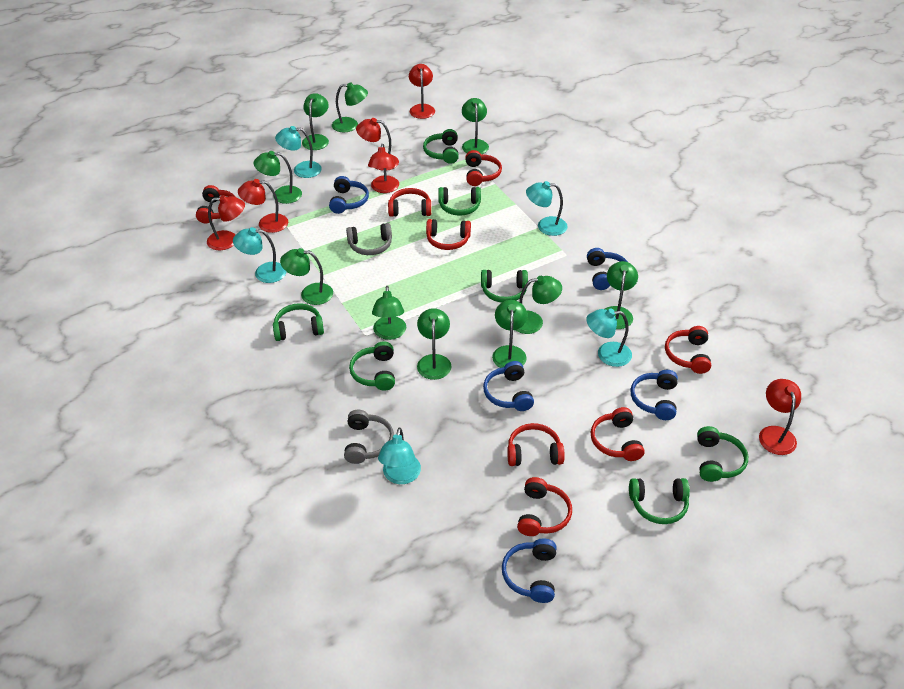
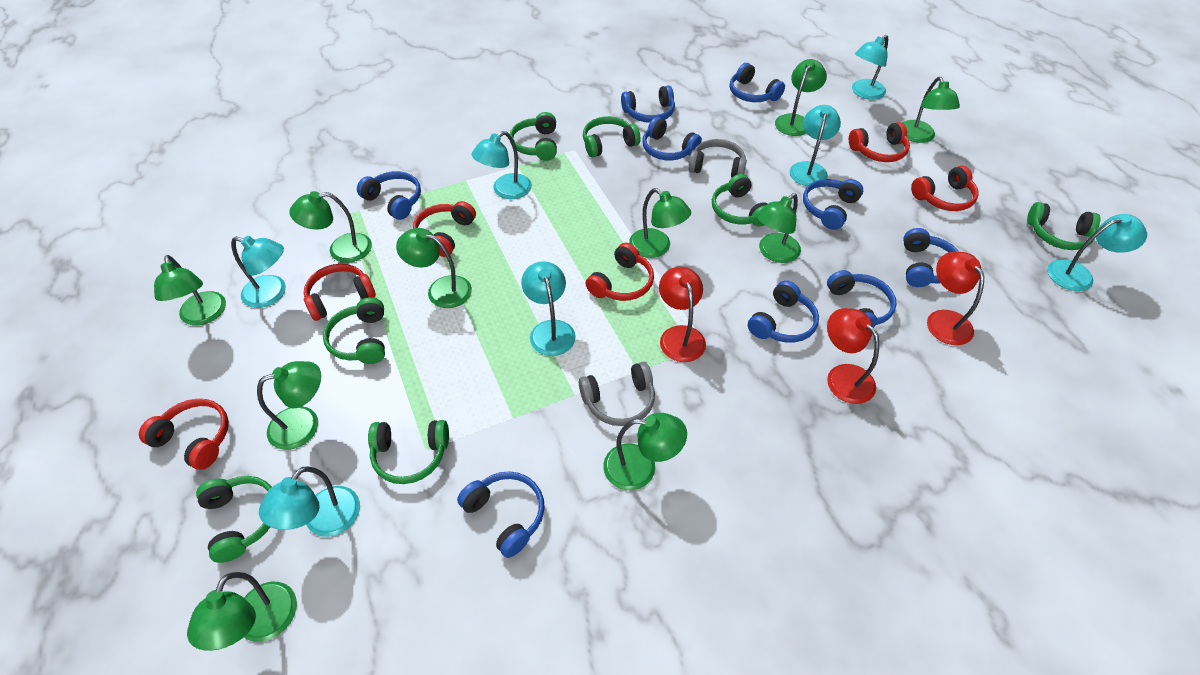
blue headphones: [329,176,369,214] [483,361,534,411] [502,538,557,603] [587,248,628,290] [630,370,678,420] = 5 -> [357,171,421,220] [457,471,545,558] [621,85,675,123] [642,117,702,160] [730,63,785,102] [748,280,819,343] [803,179,863,230] [827,270,897,328] [903,228,959,287] = 9
red headphones: [196,185,236,224] [388,188,431,217] [426,219,471,250] [465,150,502,186] [507,423,565,466] [517,477,572,536] [591,407,645,461] [665,326,711,374] = 8 -> [139,399,229,470] [304,264,376,321] [413,201,476,257] [585,243,654,301] [849,122,910,162] [911,166,978,211] = 6
red lamp: [207,195,245,250] [238,179,288,233] [356,118,399,171] [368,144,399,193] [409,64,435,119] [759,379,801,455] = 6 -> [659,267,706,362] [827,308,879,404] [927,252,984,345] = 3
turquoise lamp: [233,227,286,283] [275,126,322,178] [378,427,421,484] [526,181,568,236] [586,309,632,367] = 5 -> [231,236,286,308] [259,467,360,537] [471,131,532,199] [521,261,576,356] [790,105,841,186] [852,35,888,100] [1048,214,1147,291] = 7

